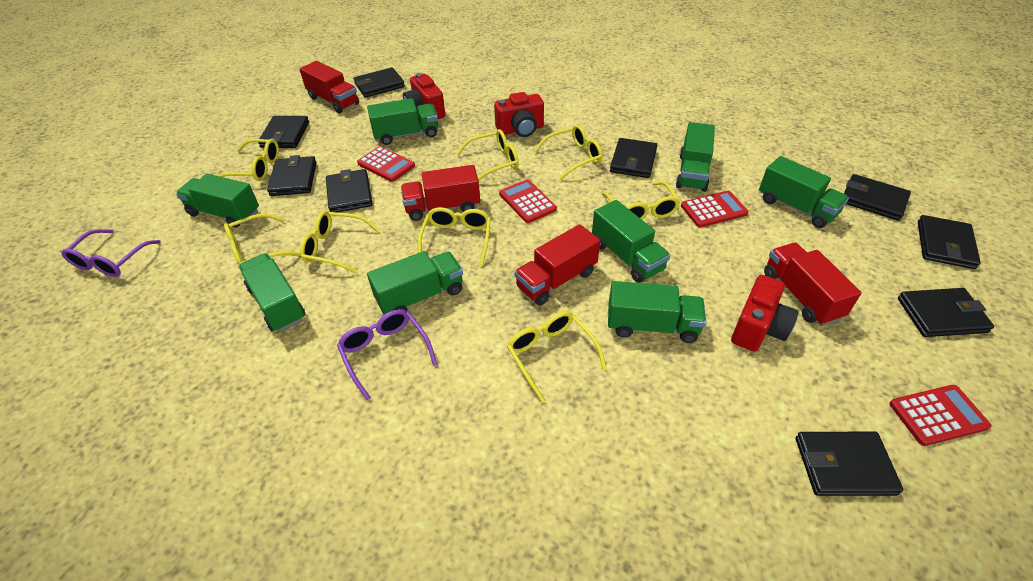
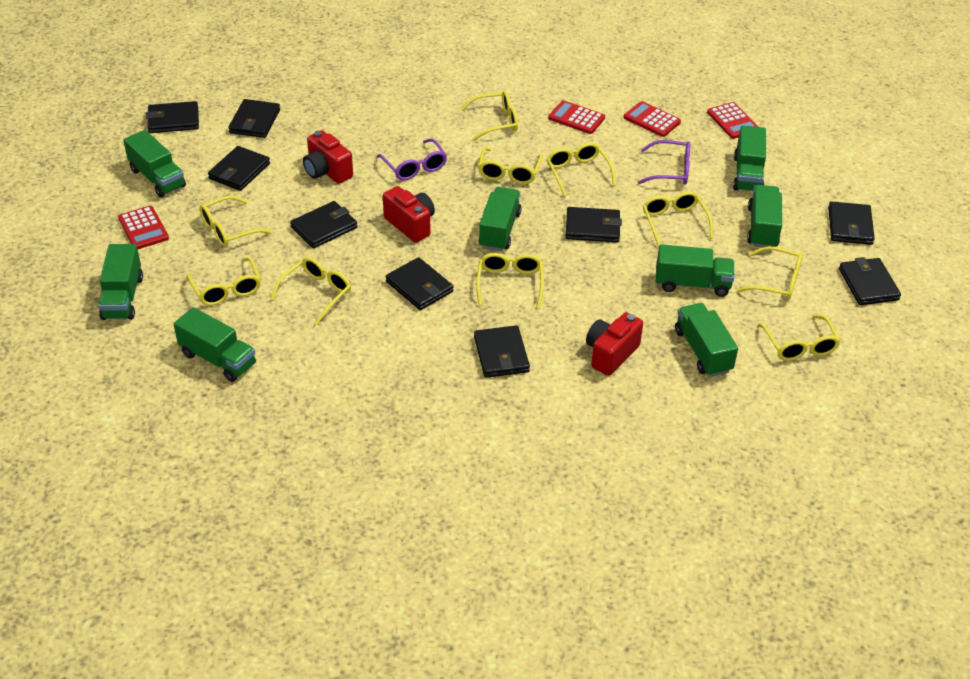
red truck: [299,61,359,113] [401,165,480,221] [514,224,600,305] [764,243,862,326] = 4 -> none = 0
yellow glasses: [219,139,279,181] [224,214,300,265] [300,211,379,274] [418,207,491,265] [456,129,519,181] [507,311,607,403] [534,125,603,180] [602,181,680,220] = 8 -> [187,257,261,306] [200,196,272,247] [271,257,351,325] [460,91,518,141] [476,253,544,308] [478,147,543,184] [547,143,616,197] [643,192,713,247] [737,246,803,300] [758,315,841,361] = 10

